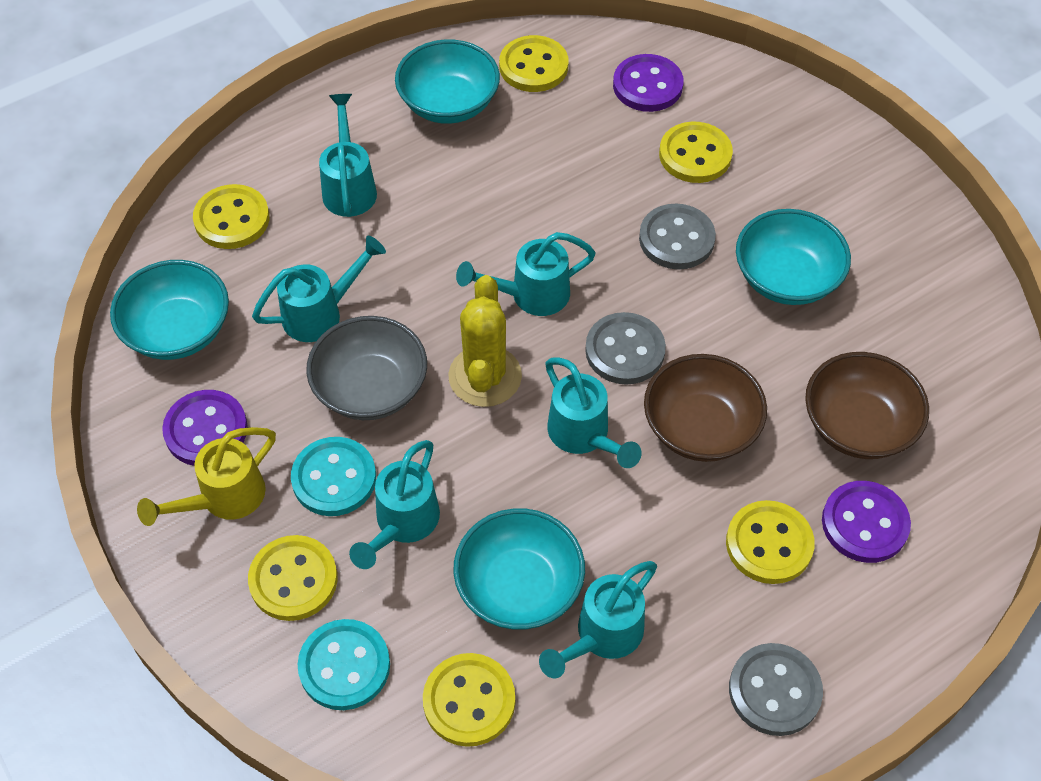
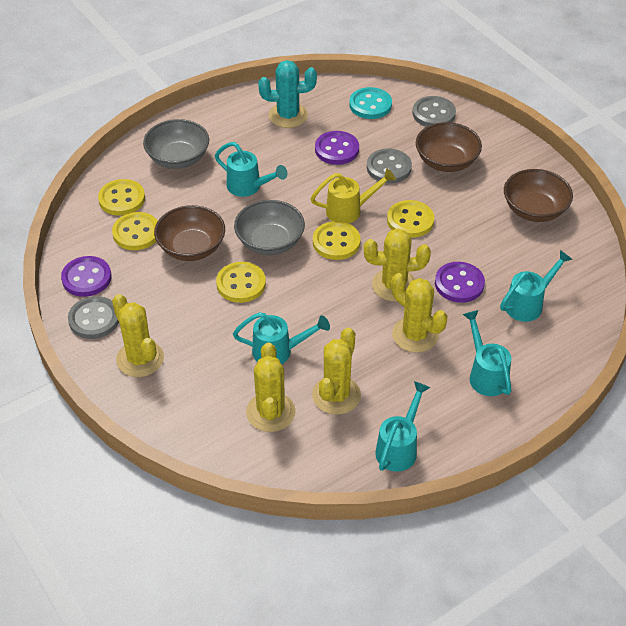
brown bowl: [644,354,767,462] [805,352,929,459] = 2 -> [154,205,225,261] [416,122,482,172] [504,169,573,222] = 3
grey bowl: [306,316,427,420] = 1 -> [143,119,209,169] [234,200,305,255] = 2
turquoise bowl: [110,260,229,360] [395,39,500,124] [453,508,585,629] [736,209,851,305] = 4 -> none = 0
turquoise button: [291,437,376,516] [298,619,390,710] = 2 -> [349,87,392,119] = 1
turquoise cactus: none = 0 -> [258,60,317,128] = 1
turquoise watering can: [252,236,386,342] [319,94,377,217] [349,440,440,569] [456,232,596,316] [539,561,657,678] [545,357,642,468] = 6 -> [215,142,287,197] [233,312,330,364] [375,381,430,472] [463,310,511,396] [500,250,573,322] = 5
yellow button: [193,184,270,249] [248,535,338,621] [423,653,515,747] [499,35,568,92] [659,122,733,183] [726,500,815,584] = 6 -> [98,179,145,216] [112,212,158,250] [216,262,266,303] [313,221,361,260] [387,200,434,238] = 5
yellow cactus: [448,275,522,407] = 1 -> [112,294,164,377] [246,343,296,432] [312,328,361,415] [363,228,431,302] [391,273,448,353] = 5

